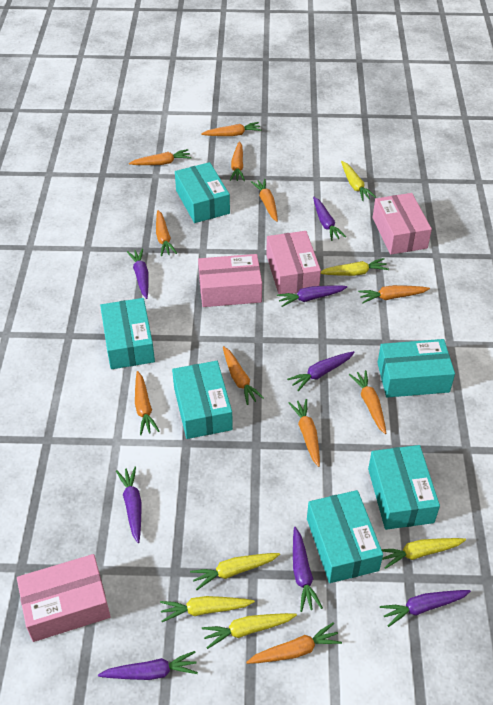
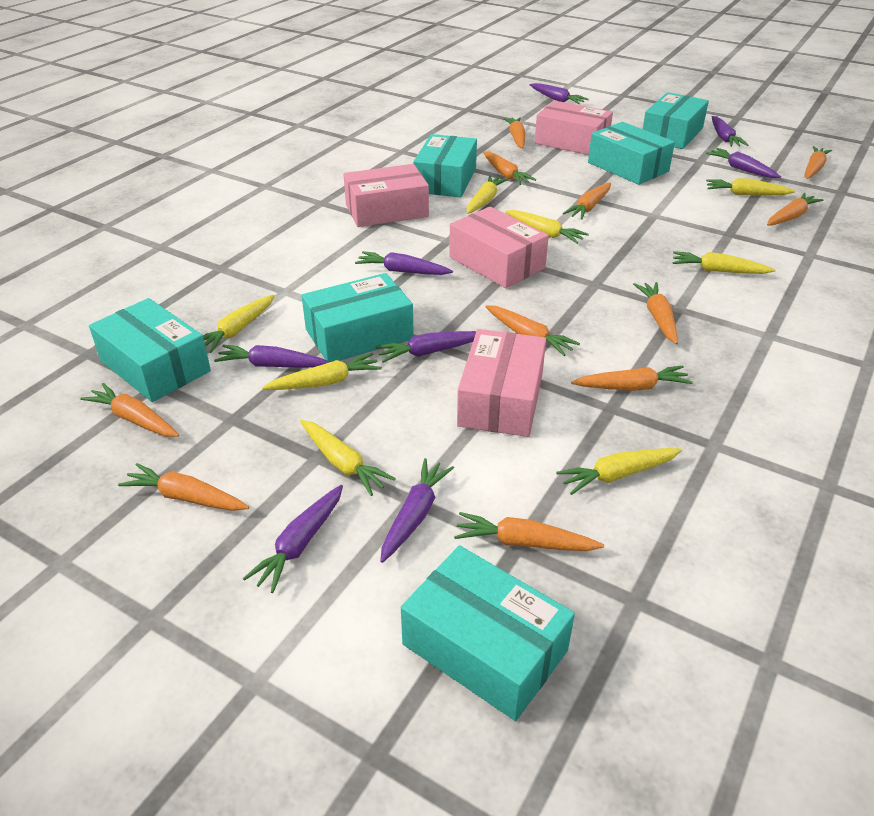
yellow carrot: [160,596,255,622] [190,553,280,590] [202,613,297,649] [321,258,389,276] [341,161,376,201] [381,538,466,569] = 6 -> [203,294,275,353] [262,353,382,390] [300,420,396,496] [467,175,508,214] [505,210,589,244] [556,448,682,495] [673,251,776,274] [706,178,796,195] = 8

